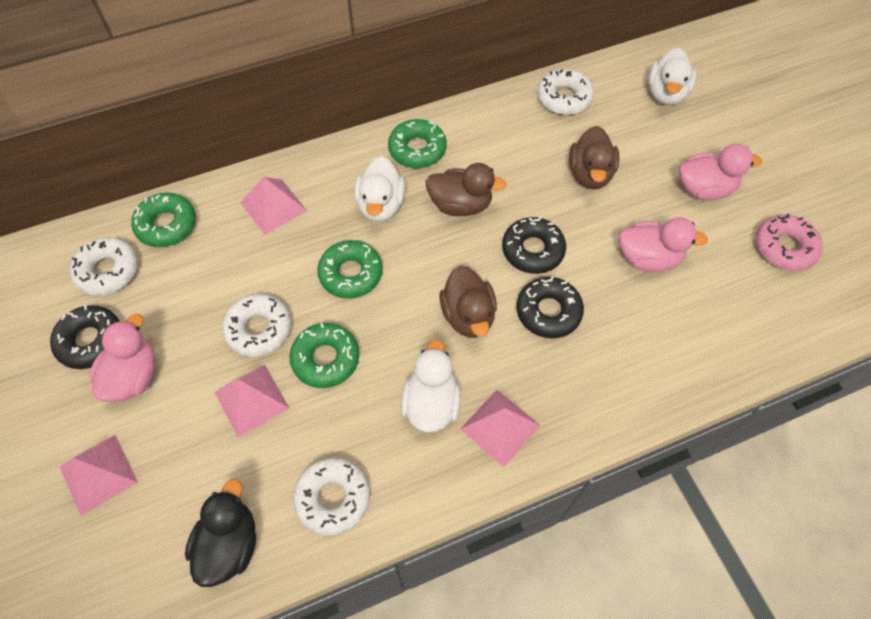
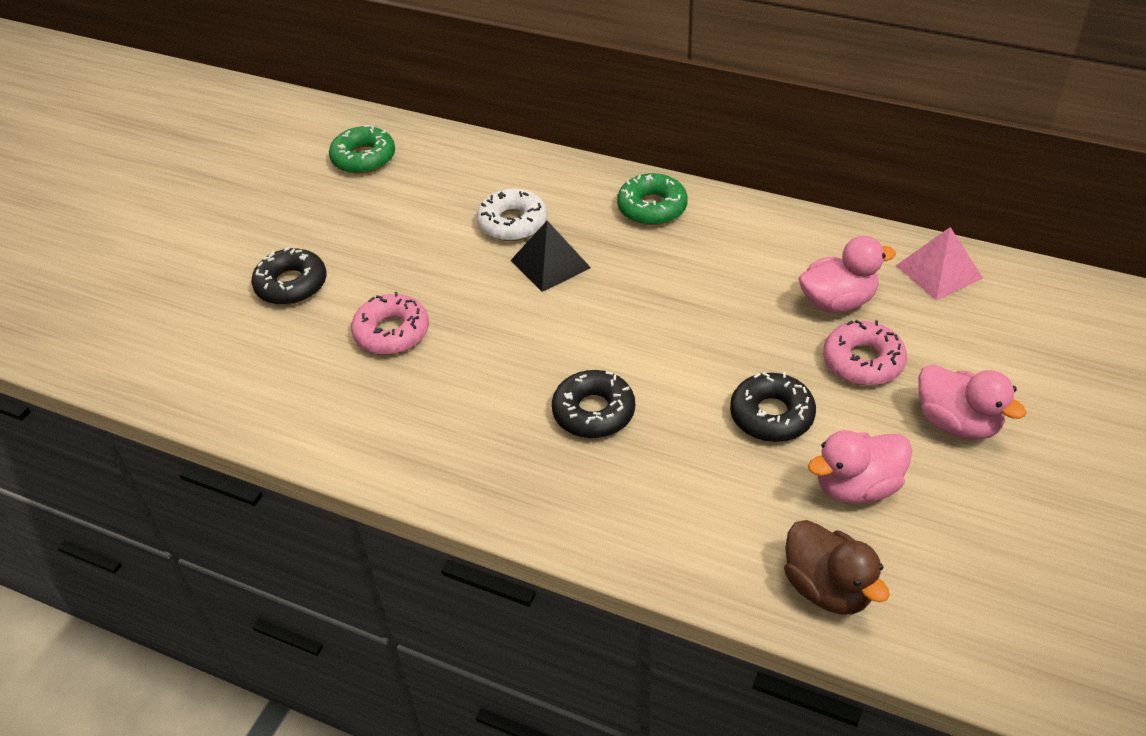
black duck: [185,479,256,587] = 1 -> none = 0
black pyramid: none = 0 -> [511,221,591,292] = 1
brown duck: [426,163,507,216] [440,266,497,338] [569,126,620,189] = 3 -> [784,520,890,615] = 1
green donut: [131,193,196,247] [289,323,359,388] [317,240,383,299] [388,119,447,168] = 4 -> [329,125,395,174] [617,173,688,225] = 2
pink donut: [756,213,823,271] = 1 -> [351,292,429,355] [823,320,907,386] = 2
pink pyramid: [60,435,138,516] [215,365,289,437] [240,177,307,235] [460,390,540,467] = 4 -> [896,227,983,300] = 1
white donut: [70,237,138,296] [222,294,291,357] [293,458,370,535] [537,69,594,115] = 4 -> [477,188,547,241] = 1
white duck: [354,156,405,222] [401,339,461,433] [648,48,697,105] = 3 -> none = 0

